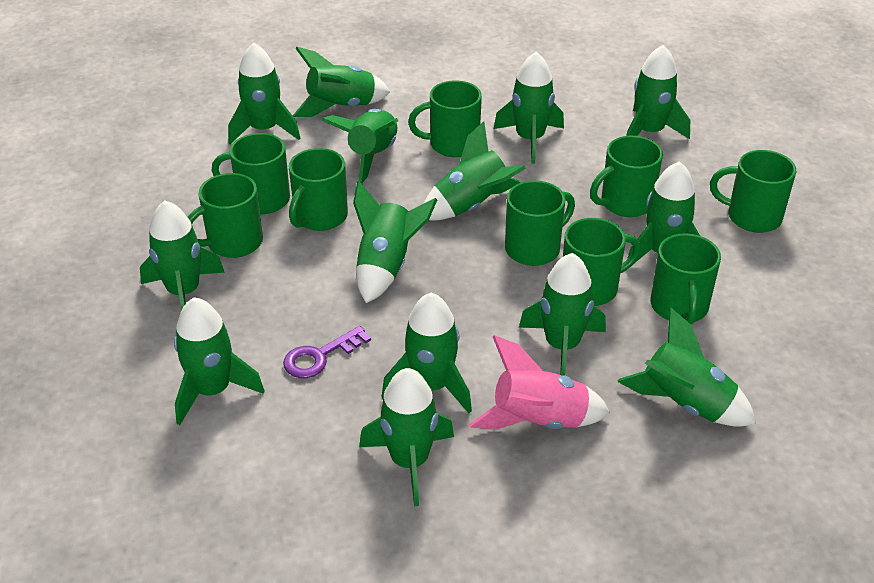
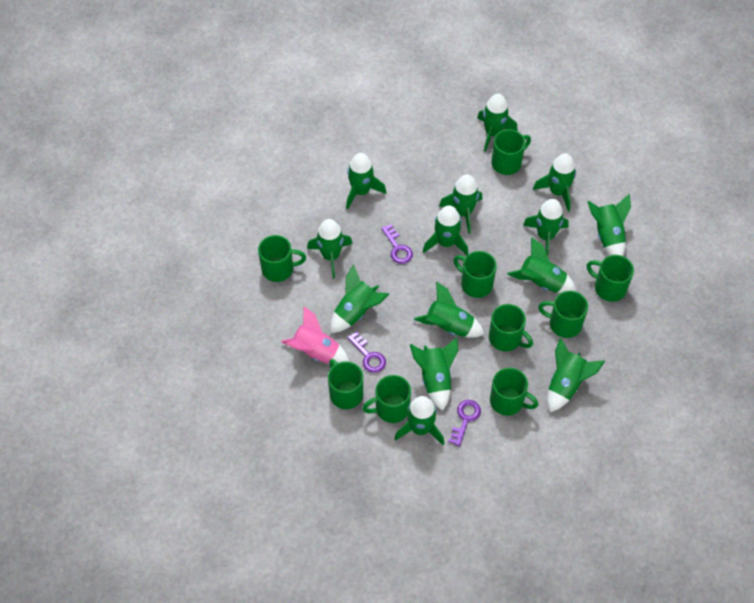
purple key: [283,326,371,378] = 1 -> [347,332,386,373] [381,224,413,264] [448,400,481,447] = 3

